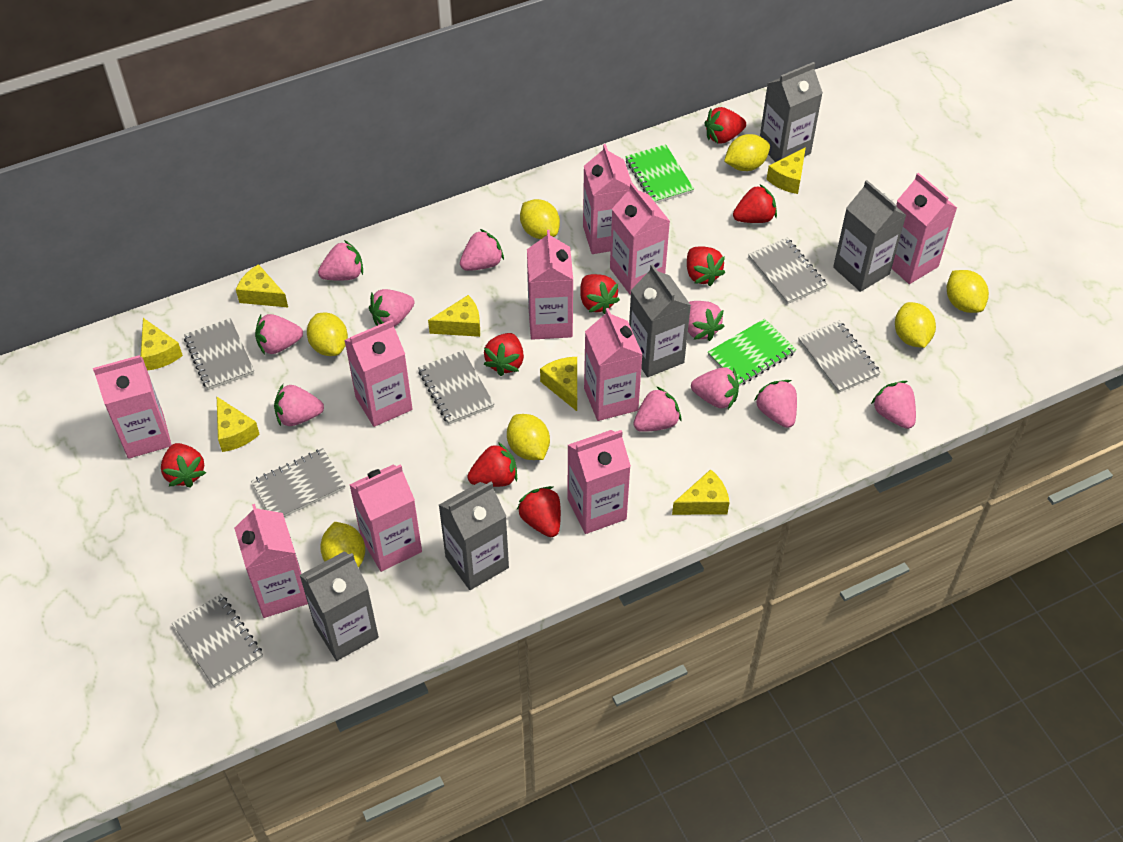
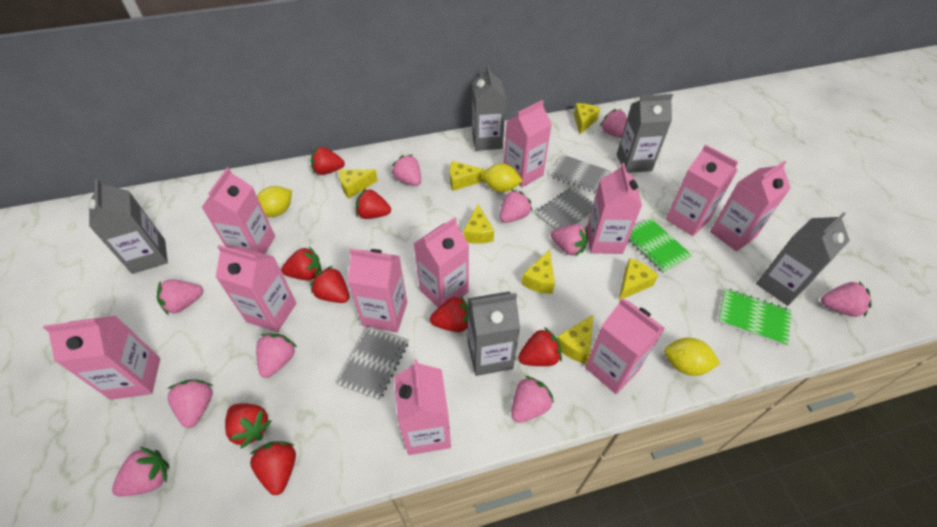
grey notebook: [172,594,263,687] [184,318,254,390] [251,448,345,517] [418,350,494,425] [748,238,827,304] [798,320,881,393] = 6 -> [337,326,409,401] [535,187,594,230] [550,155,611,194] = 3
pink carton: [93,355,172,459] [234,504,308,618] [344,320,413,427] [349,464,422,572] [527,230,573,340] [567,430,631,534] [583,144,632,254] [584,308,643,421] [610,183,670,295] [892,173,957,284] = 10 -> [43,316,160,400] [201,168,275,254] [216,245,296,332] [348,249,407,332] [394,359,451,455] [413,217,469,308] [504,100,552,187] [585,297,665,394] [587,163,642,254] [666,144,738,236] [710,161,791,252] = 11
yellow lemon: [307,313,348,356] [320,522,365,568] [507,414,550,460] [520,199,560,239] [724,134,770,171] [895,302,936,348] [947,270,989,313] = 7 -> [257,186,292,217] [482,163,523,192] [664,338,720,376] = 3

